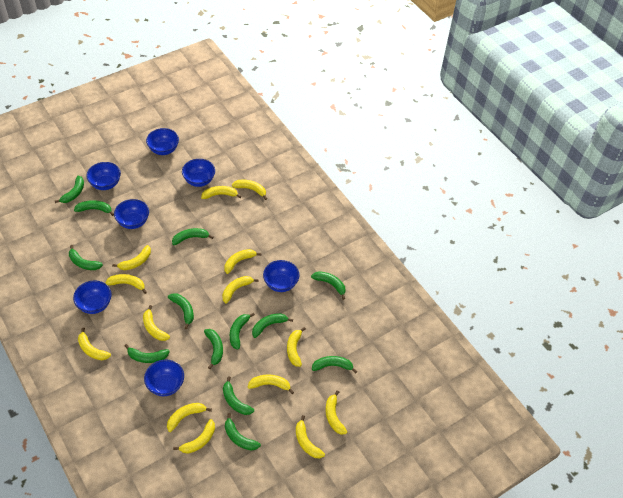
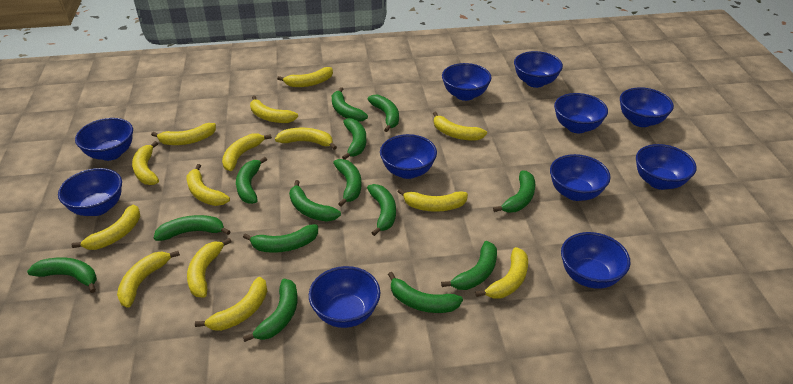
blue bowl: [73,280,111,314] [86,162,121,190] [114,199,149,229] [144,359,184,396] [146,128,179,155] [182,159,215,187] [263,260,300,292] = 7 -> [58,168,122,216] [75,118,133,161] [309,266,380,328] [380,134,437,179] [442,63,492,101] [514,51,563,88] [550,154,611,201] [554,93,608,133] [561,232,630,289] [620,87,674,127] [636,144,697,190] = 11
green banana: [55,176,84,203] [69,245,103,270] [74,200,114,216] [124,344,170,363] [168,293,194,329] [172,228,213,245] [204,329,223,369] [223,376,254,415] [225,413,261,451] [230,313,255,350] [252,313,293,338] [311,271,346,300] [312,356,358,373] = 13 -> [27,257,97,293] [154,215,231,241] [236,157,267,204] [243,224,318,253] [243,279,298,342] [289,180,341,222] [332,87,368,122] [333,159,361,206] [342,118,366,160] [367,184,396,236] [368,95,399,132] [388,272,463,313] [441,241,497,290] [493,170,536,213] = 14

